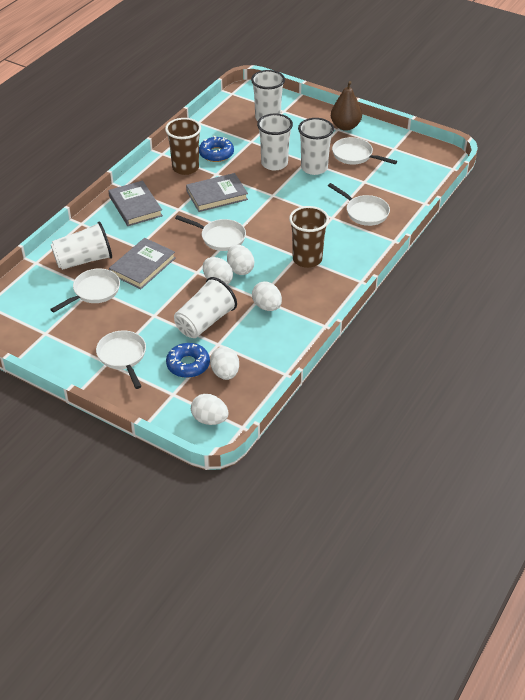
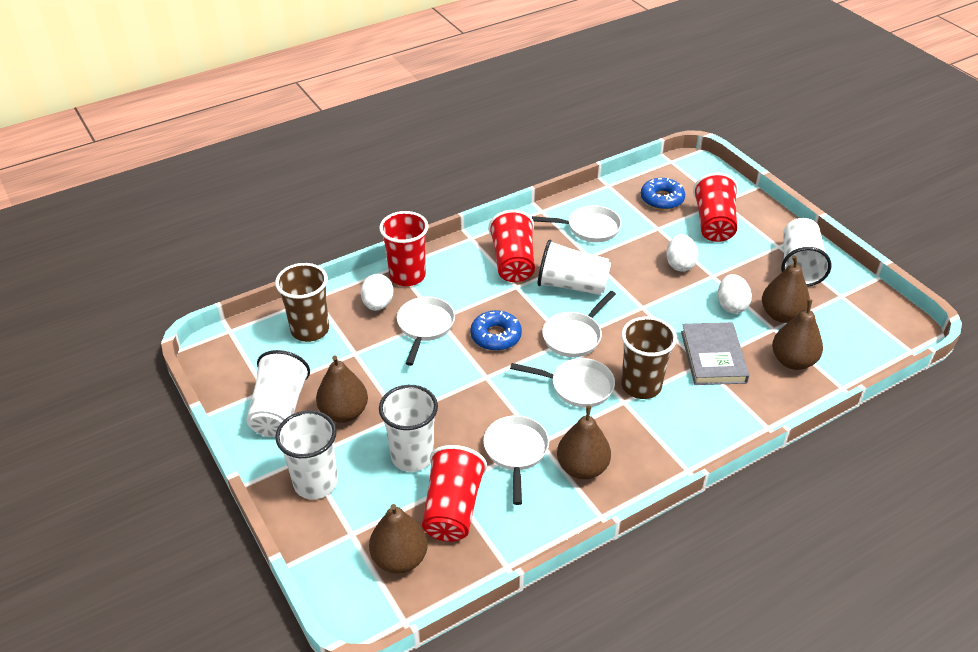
brown pear: [331,81,362,131] = 1 -> [316,356,368,423] [369,504,428,574] [557,405,611,479] [762,255,810,323] [772,299,823,370] = 5
grey book: [109,180,163,226] [109,238,176,289] [186,173,248,212] = 3 -> [681,322,749,385] = 1
red cup: none = 0 -> [379,211,429,286] [422,445,487,542] [488,210,535,282] [693,173,738,242] = 4
white egg: [191,394,228,425] [203,257,233,285] [210,347,239,380] [227,245,254,275] [252,282,282,311] = 5 -> [361,274,394,311] [666,234,698,271] [718,274,752,314] = 3

